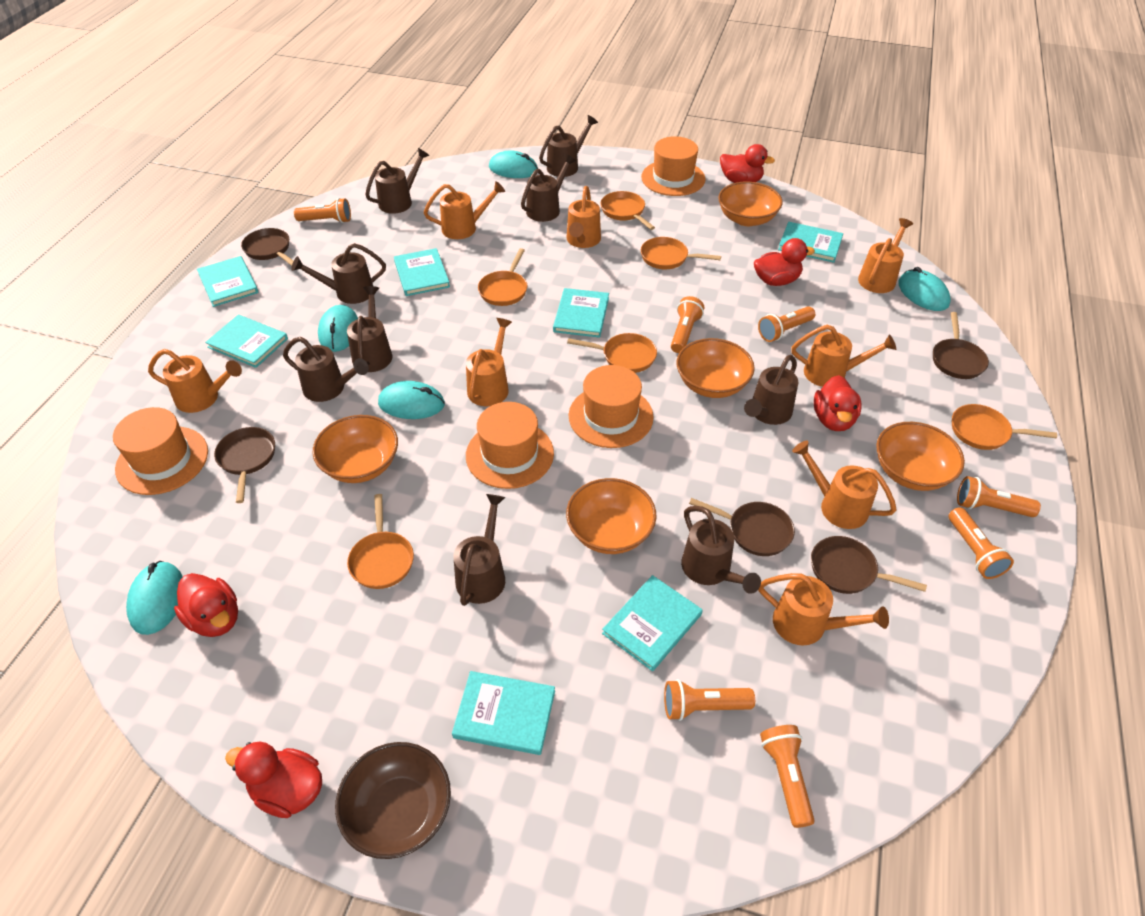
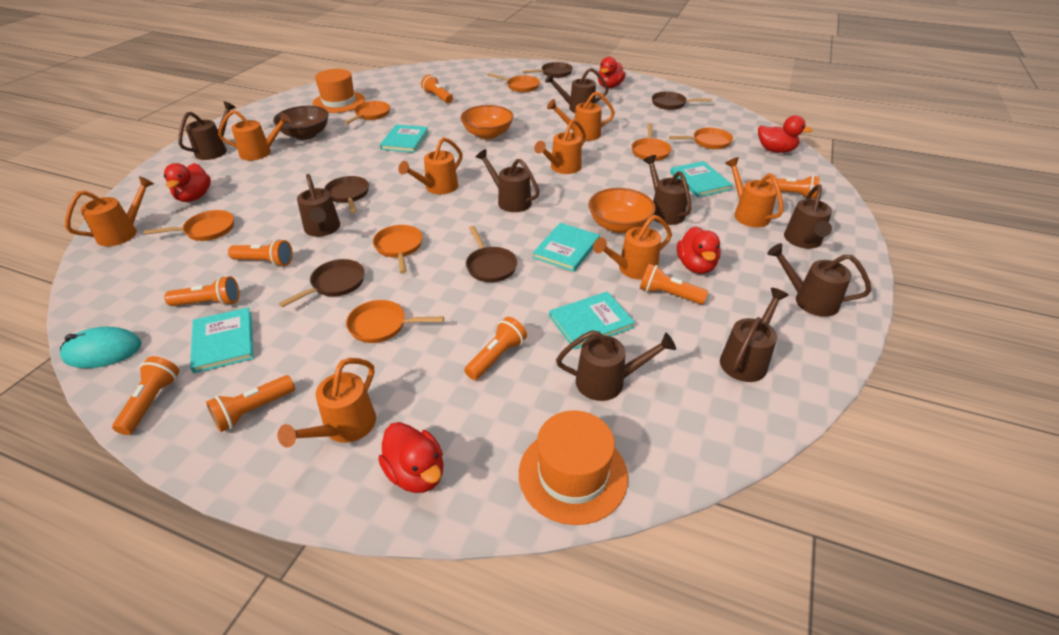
orange bowl: [312,415,398,483] [566,478,656,554] [676,338,755,398] [718,182,783,226] [876,422,965,491] = 5 -> [460,105,514,139] [588,188,656,233] = 2
orange flashlight: [294,198,351,223] [664,679,755,721] [671,296,704,353] [758,306,815,342] [760,725,815,828] [949,507,1014,579] [957,476,1041,517] = 7 -> [112,356,179,435] [164,276,239,306] [206,375,295,432] [228,239,293,267] [421,75,453,103] [464,317,527,380] [640,264,708,305] [766,175,820,199] = 8
orange hat: [113,407,208,495] [466,402,554,489] [569,365,654,448] [641,136,706,196] = 4 -> [312,69,365,113] [519,410,628,525] = 2
orange pan: [347,494,414,589] [478,248,527,306] [567,333,657,373] [601,191,655,230] [641,237,721,269] [952,404,1057,450] = 6 -> [144,210,234,241] [344,101,390,124] [346,300,444,343] [373,225,423,273] [487,73,540,92] [631,123,672,161] [669,128,733,149] = 7
turquoise book: [197,256,258,307] [205,315,288,368] [394,248,450,296] [452,671,555,755] [553,288,609,338] [602,575,703,671] [778,222,843,263] = 7 -> [190,307,254,373] [380,124,429,153] [533,223,600,272] [549,292,635,349] [670,161,733,197] = 5
turquoise mouse: [126,561,183,635] [318,305,358,352] [378,381,445,419] [489,150,538,178] [898,267,951,311] = 5 -> [60,327,142,368] = 1

